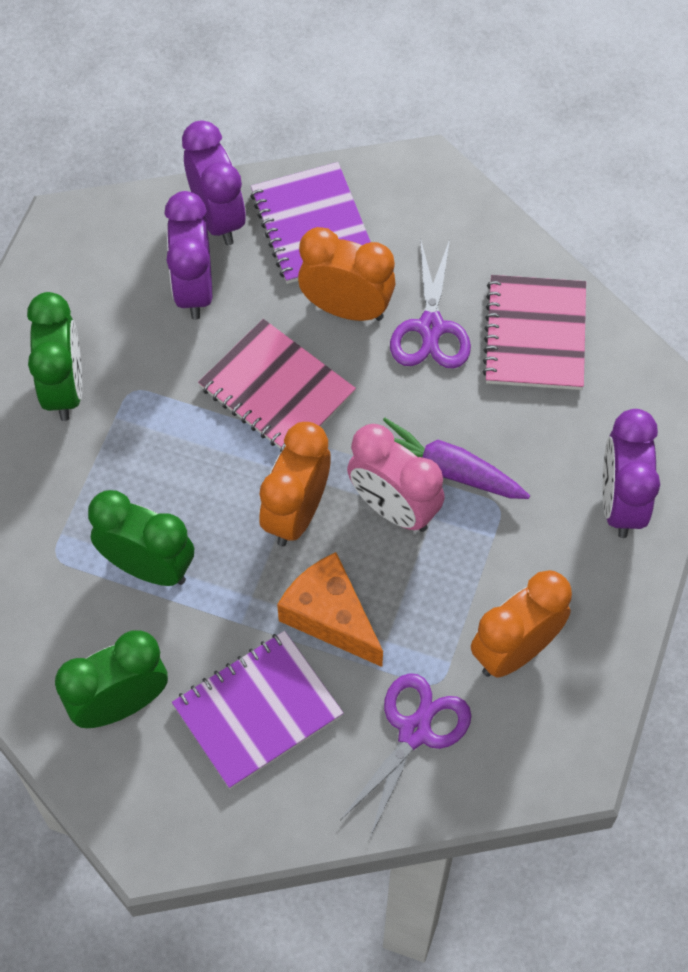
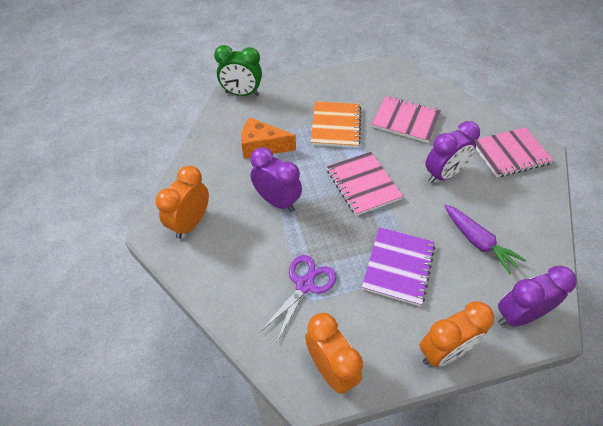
green clock: [27,292,82,421] [55,630,168,728] [88,490,194,586] = 3 -> [214,45,262,96] = 1
orange notebook: none = 0 -> [311,101,361,148] = 1
pink clock: [347,424,445,532] = 1 -> none = 0
pink notebook: [198,319,356,452] [482,275,586,390] = 2 -> [327,152,403,216] [372,96,441,143] [474,127,554,177] = 3
purple notebook: [172,631,344,789] [250,162,371,284] = 2 -> [362,227,435,306] = 1
purple scissors: [341,673,471,838] [390,238,471,368] = 2 -> [260,255,337,342] = 1

